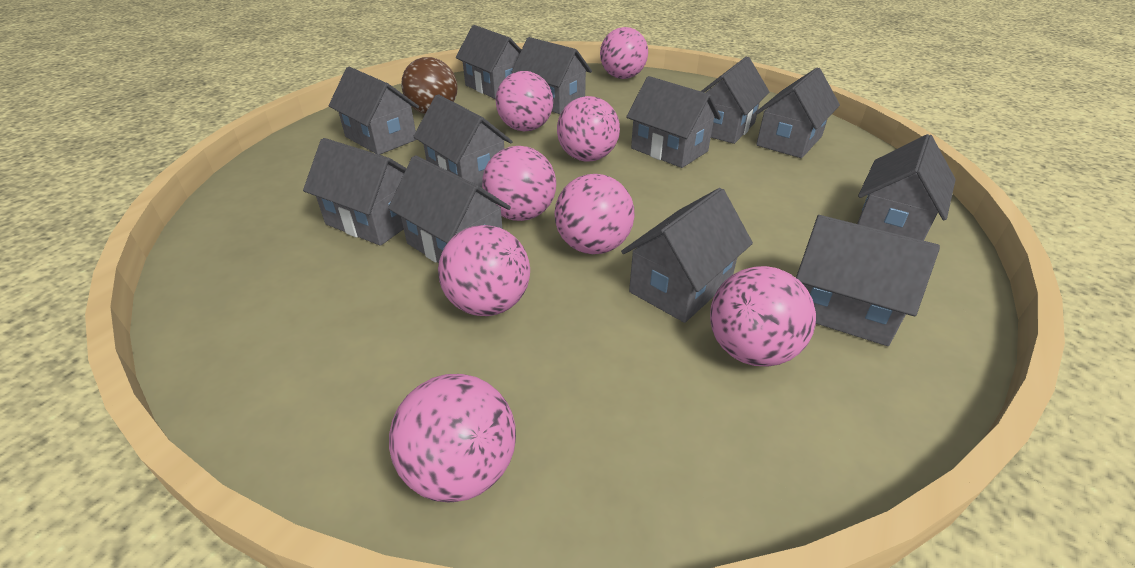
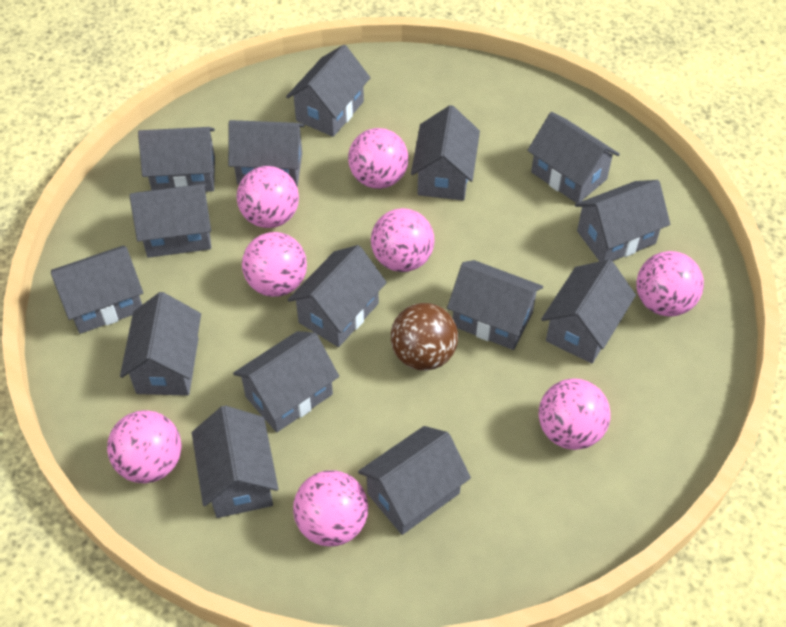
grey house: [303,138,406,246] [329,67,419,155] [388,155,511,263] [413,94,513,187] [456,25,521,99] [512,37,592,114] [621,188,753,323] [626,76,721,168] [701,56,769,144] [756,67,840,158] [796,215,940,346] [857,134,956,241] = 12 -> [51,246,143,334] [120,292,201,396] [130,184,211,258] [138,127,215,192] [192,405,278,518] [228,120,305,187] [233,331,339,432] [286,45,370,137] [287,245,387,347] [358,426,471,535] [411,105,480,201] [447,260,543,350] [527,112,620,203] [541,259,636,363] [575,180,670,261] = 15

